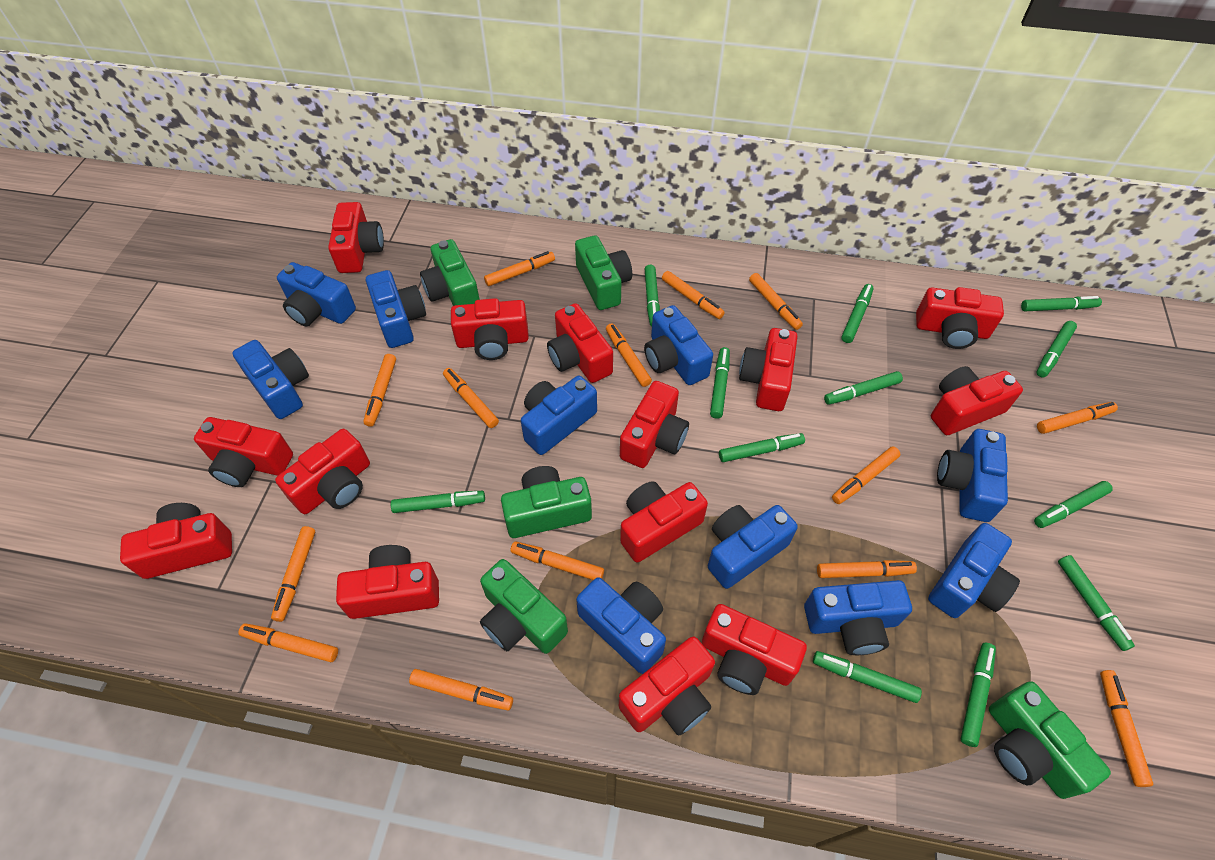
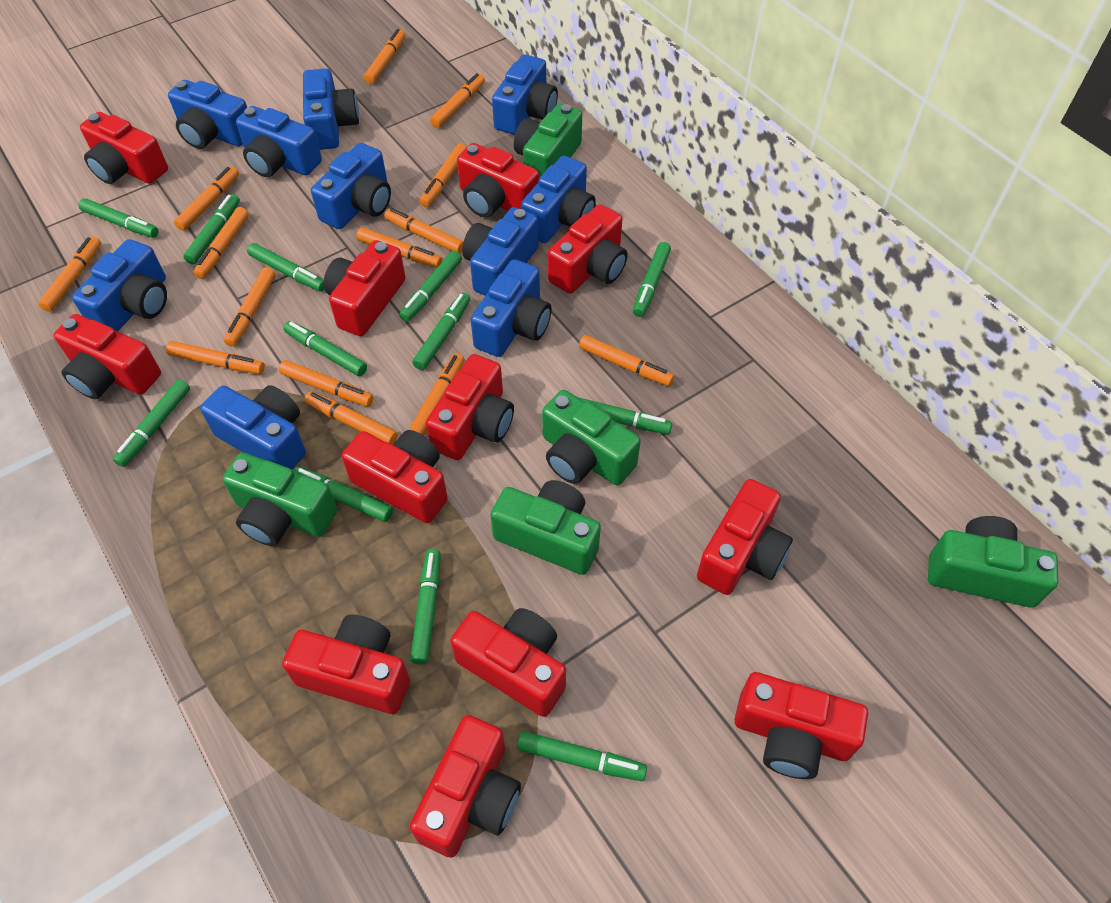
red camera: [120,503,232,579] [194,417,293,487] [275,429,370,514] [328,202,384,273] [336,545,439,619] [451,298,529,360] [547,303,613,383] [619,636,715,736] [620,381,689,468] [620,481,708,563] [702,604,807,695] [739,328,798,411] [916,287,1004,349] [931,366,1023,435] = 14 -> [54,314,161,399] [80,112,168,184] [282,615,410,714] [324,240,406,336] [342,430,448,523] [410,715,521,858] [426,354,514,460] [450,608,566,717] [457,143,539,217] [548,204,628,294] [697,479,793,595] [735,672,868,779] = 12

